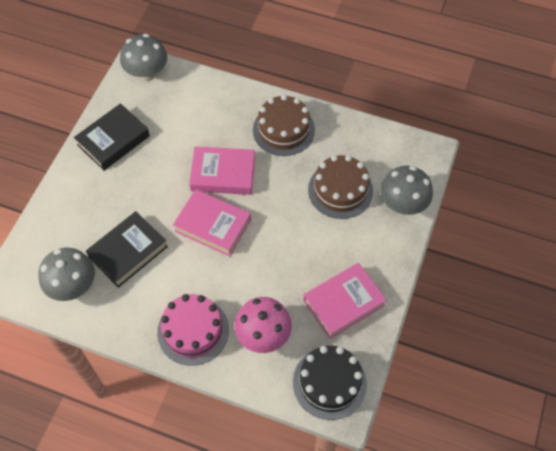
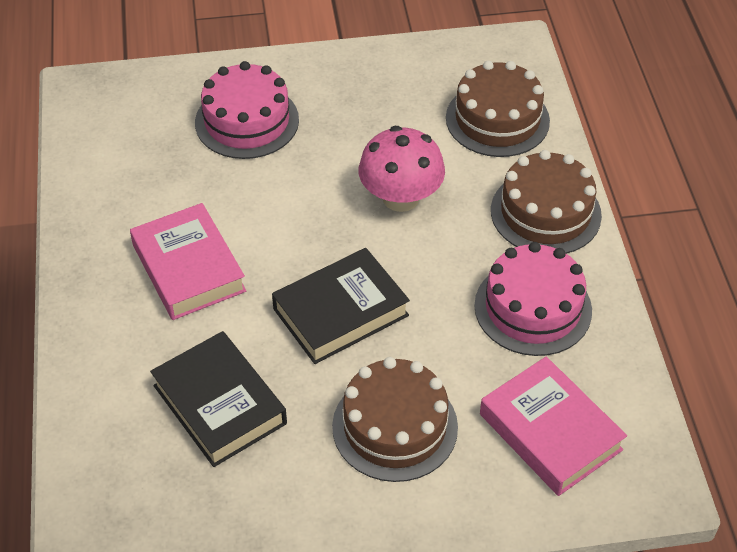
black cake: [293,346,367,420] = 1 -> none = 0
brown cake: [253,95,315,156] [308,155,373,219] = 2 -> [332,357,458,482] [446,61,550,157] [491,150,602,254] = 3
grey mushroom: [38,248,95,301] [120,34,167,81] [380,166,433,215] = 3 -> none = 0
pink book: [173,189,251,257] [189,146,255,195] [303,263,387,339] = 3 -> [130,203,246,320] [480,357,627,496] = 2
pink cake: [157,294,229,366] = 1 -> [195,61,299,159] [474,242,592,356] = 2

